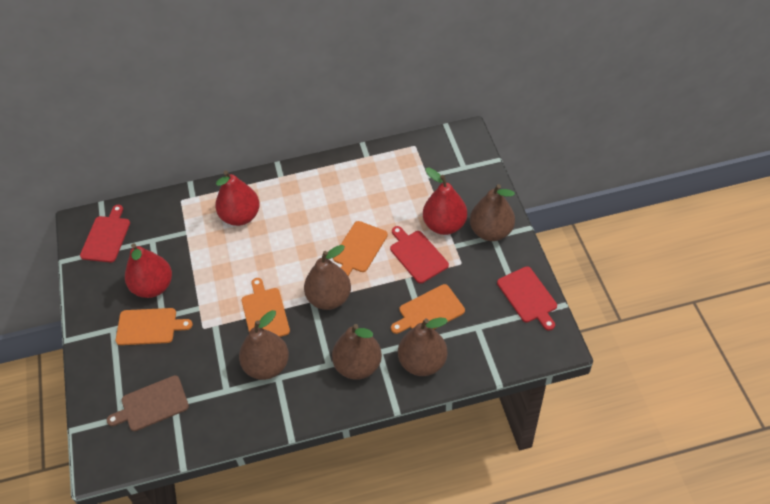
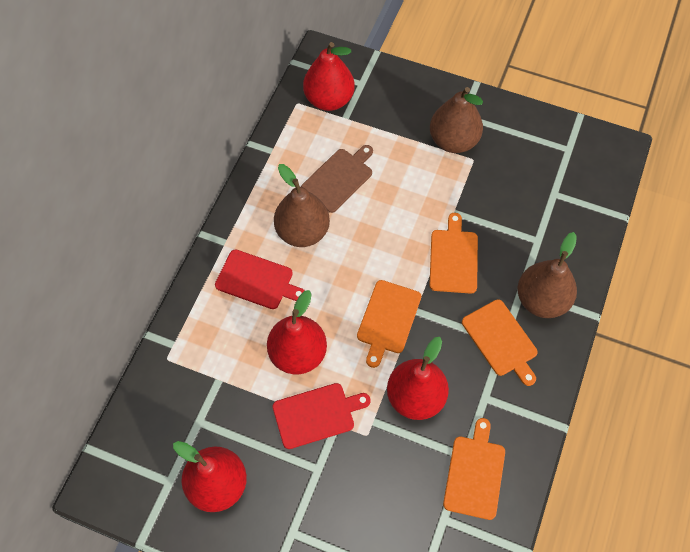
brown pear: [239,310,289,380] [304,245,351,310] [332,324,382,380] [398,317,448,376] [470,184,515,241] = 5 -> [274,164,330,247] [430,87,483,153] [517,232,577,318] = 3
red cutting board: [80,205,130,262] [390,226,449,283] [497,266,557,331] = 3 -> [215,249,305,309] [272,383,371,449] = 2
red pear: [125,243,172,298] [215,170,260,226] [423,168,467,235] = 3 -> [173,441,247,512] [267,290,327,374] [303,42,355,111] [387,337,449,420] = 4

